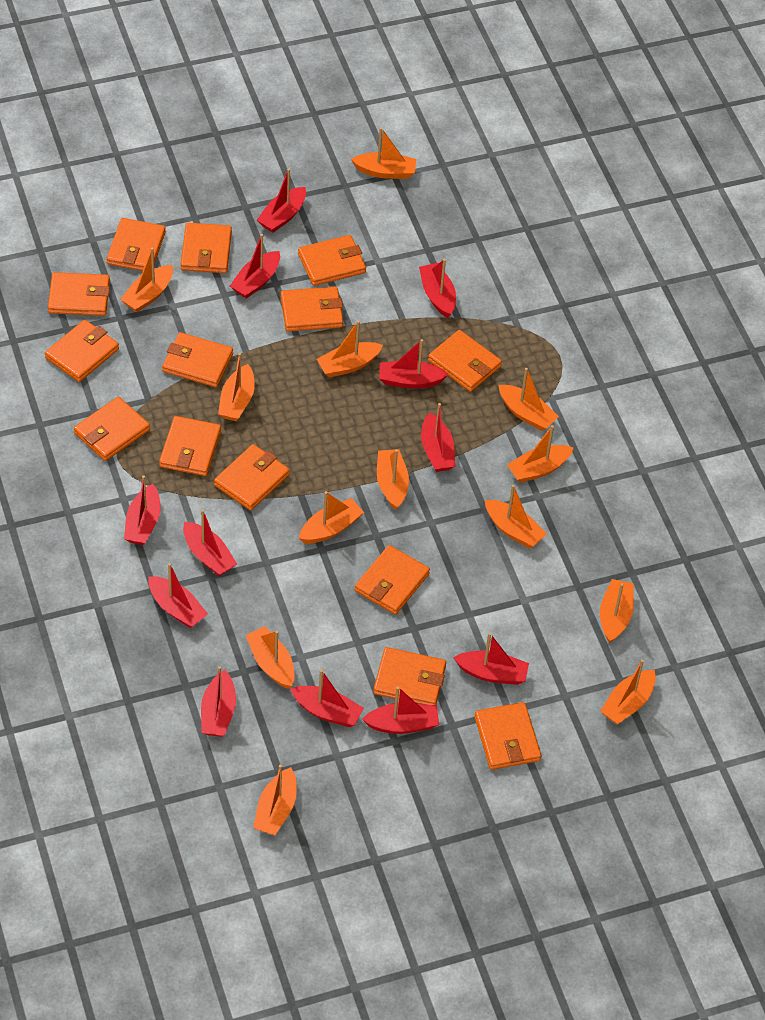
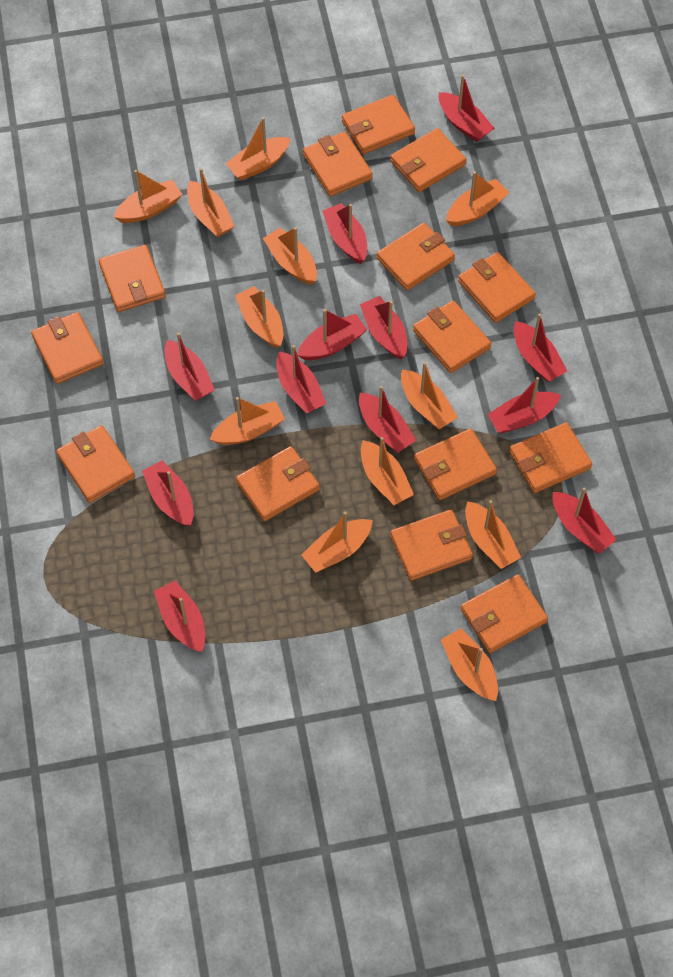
orange boat: [120,248,173,312] [218,353,255,421] [245,626,295,689] [253,765,297,835] [299,491,364,544] [317,320,383,378] [351,127,417,179] [377,449,409,510] [485,485,547,548] [499,368,559,431] [507,425,574,483] [600,579,634,643] [600,659,656,725] = 13 -> [114,170,182,223] [187,168,235,237] [210,397,285,445] [226,117,291,180] [235,286,283,348] [263,227,317,285] [302,512,373,573] [361,437,414,505] [401,362,458,429] [441,628,498,701] [446,171,509,226] [465,500,521,569] = 12

